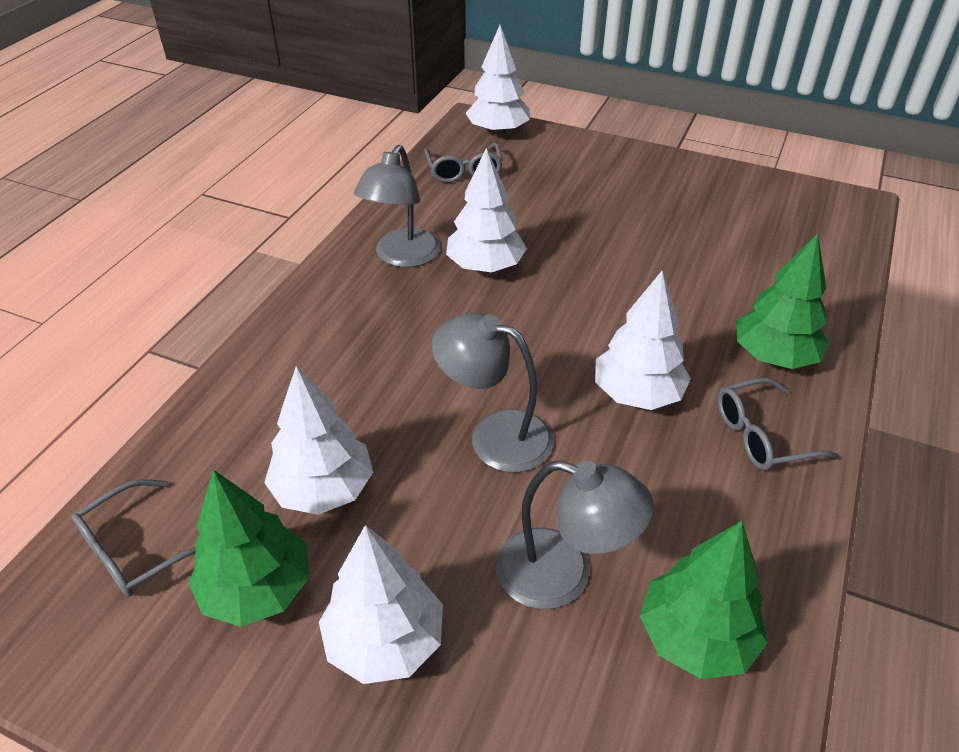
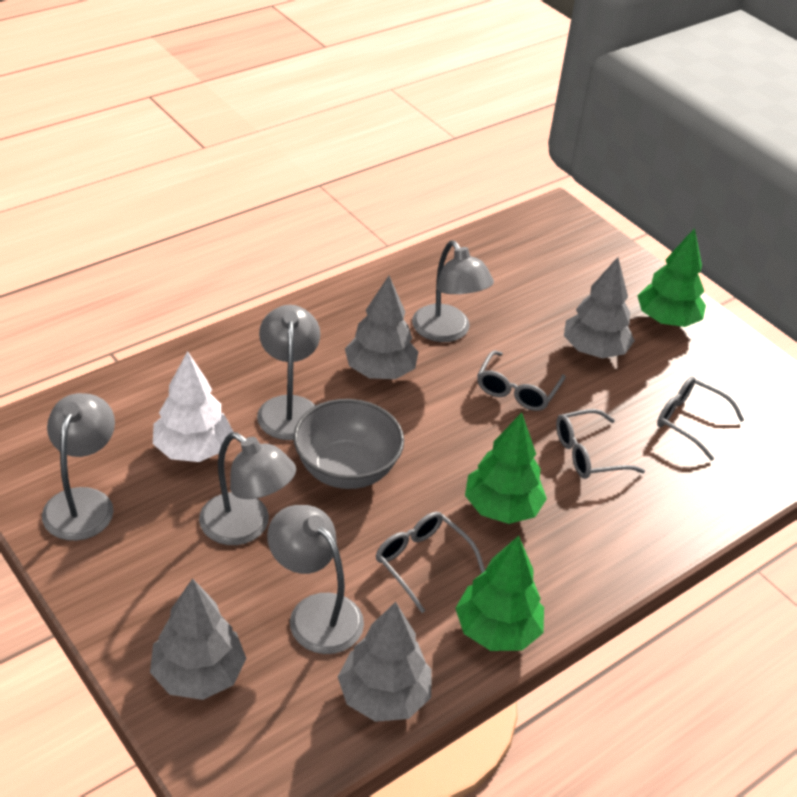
grey bowl: none = 0 -> [293,399,404,489] = 1
grey glasses: [72,479,196,597] [424,143,503,183] [718,378,840,471] = 3 -> [376,512,485,613] [477,350,566,411] [556,409,645,479] [657,376,744,461] = 4
grey lamp: [354,145,440,267] [432,312,554,472] [496,460,654,609] = 3 -> [42,393,115,541] [199,432,296,545] [257,305,320,440] [267,505,364,654] [412,240,494,342] = 5
grey tree: none = 0 -> [150,578,246,700] [338,602,432,722] [345,276,418,379] [564,257,635,358] = 4
white tree: [264,366,373,515] [319,525,443,684] [446,148,527,272] [465,25,530,136] [595,271,691,410] = 5 -> [153,351,234,462] = 1

